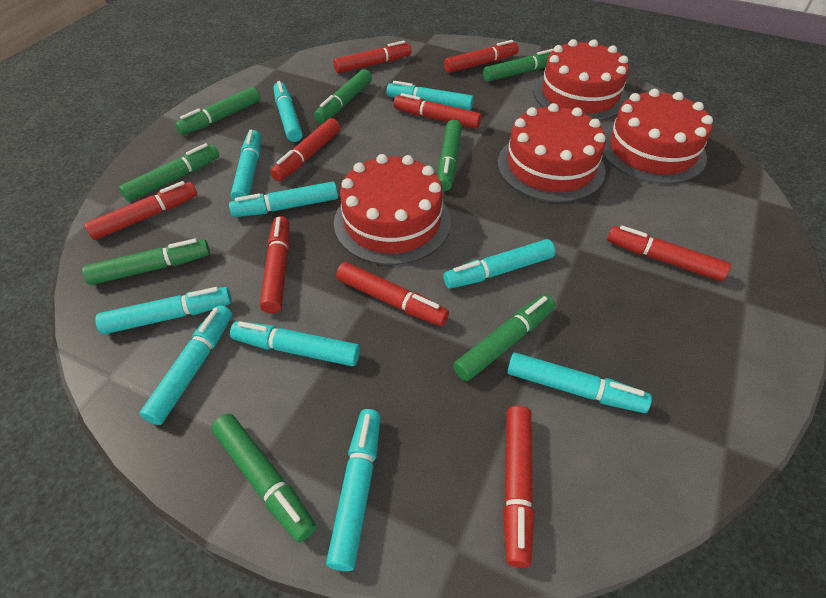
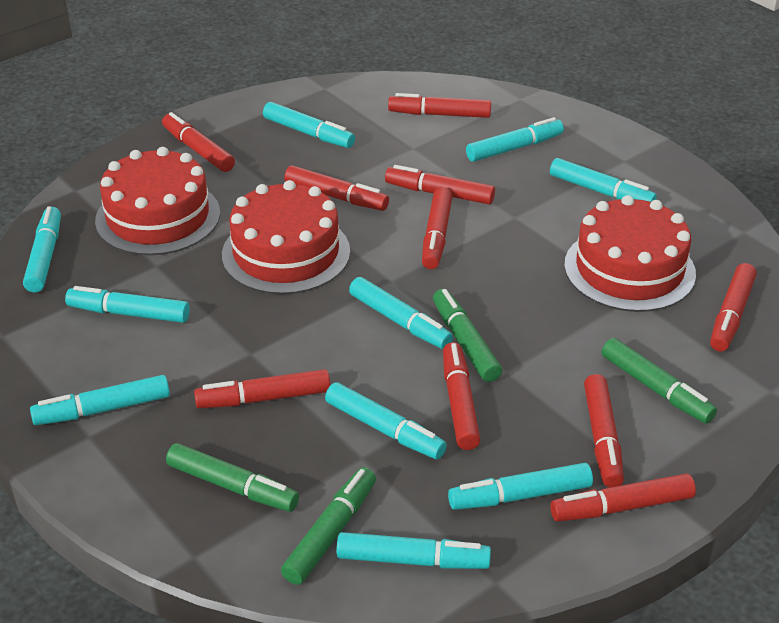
green marker: [82,238,210,285] [119,143,219,202] [175,87,260,135] [211,414,316,543] [314,69,372,123] [438,120,462,191] [453,295,555,381] [483,49,553,82] = 8 -> [166,443,299,512] [281,467,376,585] [433,289,502,382] [602,338,717,424] = 4
red cake: [334,154,451,265] [498,103,606,202] [533,39,629,121] [602,89,713,184] = 4 -> [95,147,220,255] [222,180,350,294] [564,195,696,312] = 3
red marker: [84,181,197,240] [260,216,289,313] [270,118,340,181] [334,40,412,73] [336,262,449,326] [394,93,482,129] [444,40,519,73] [503,406,534,568] [607,226,731,281] = 9 -> [162,112,235,172] [194,369,330,408] [284,165,389,211] [385,165,495,204] [388,93,491,118] [422,187,453,269] [443,342,480,450] [550,473,696,522] [584,374,624,488] [710,263,757,352] = 10

